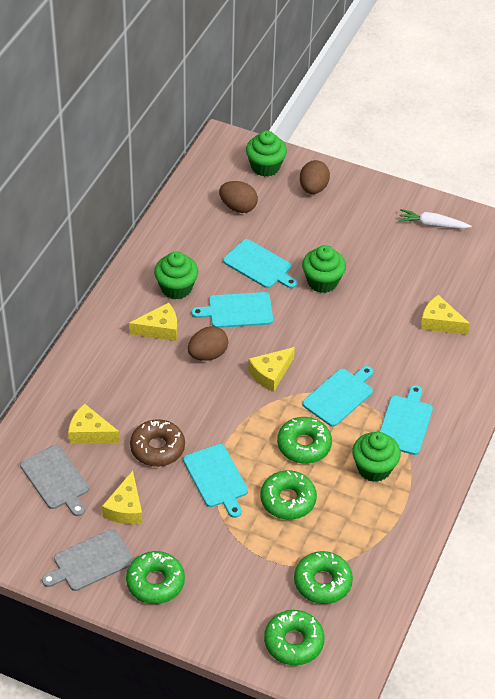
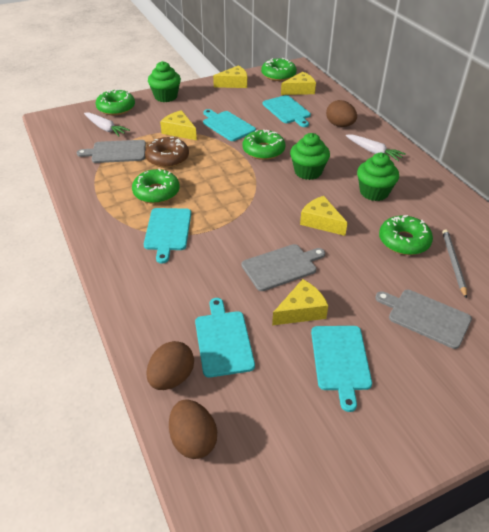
green cupcake: [154,251,198,299] [246,131,287,177] [302,245,346,293] [352,432,401,482] = 4 -> [148,61,181,102] [290,133,330,180] [357,153,399,201] = 3
grey cutting board: [20,445,89,516] [42,529,134,591] = 2 -> [77,140,146,163] [241,244,325,291] [375,290,472,349] = 3
grey pencil: none = 0 -> [442,229,467,299] = 1
white carrot: [398,209,472,229] = 1 -> [84,112,130,136] [346,135,406,161] = 2

